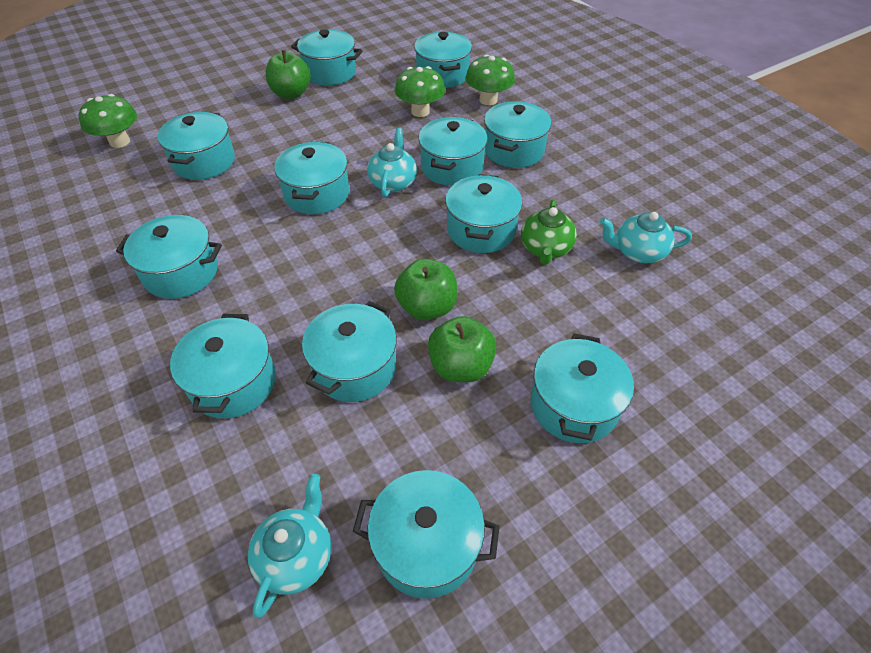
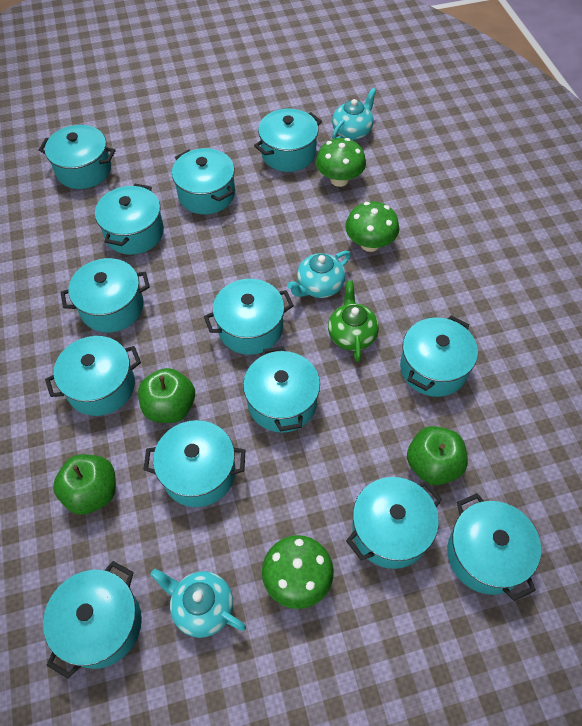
turquoise pot: [116,215,222,299] [157,112,235,180] [170,314,276,419] [274,142,349,214] [291,29,362,85] [302,301,397,402] [353,470,500,599] [414,32,472,88] [418,117,488,186] [445,174,522,253] [484,101,551,168] [531,334,634,443] = 12 -> [39,125,115,189] [43,561,142,679] [45,336,141,416] [61,258,150,332] [95,184,164,255] [143,420,246,507] [172,148,235,214] [204,279,294,355] [243,346,320,433] [254,109,322,172] [346,477,442,569] [400,316,478,397] [447,493,541,601] = 13

